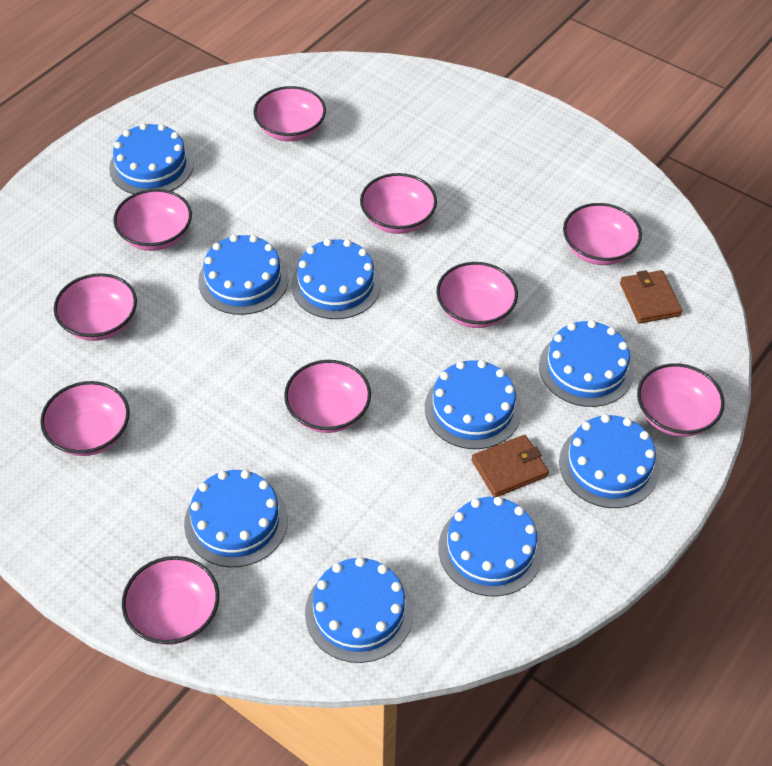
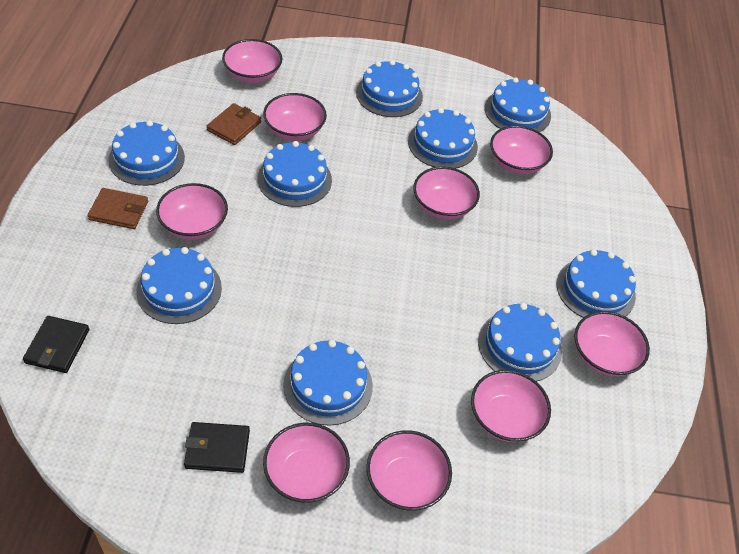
black wallet: none = 0 -> [23,316,89,373] [184,422,250,473] = 2
pink bowl: [40,381,130,456] [54,273,137,341] [113,189,192,251] [122,556,219,645] [253,86,326,141] [284,360,371,433] [360,173,437,234] [436,262,518,328] [563,203,642,265] [637,363,725,437] = 10 -> [156,183,228,240] [222,39,282,83] [263,93,327,141] [263,423,350,503] [367,430,452,511] [413,167,480,220] [471,370,551,442] [490,125,553,175] [574,311,650,377] = 9

